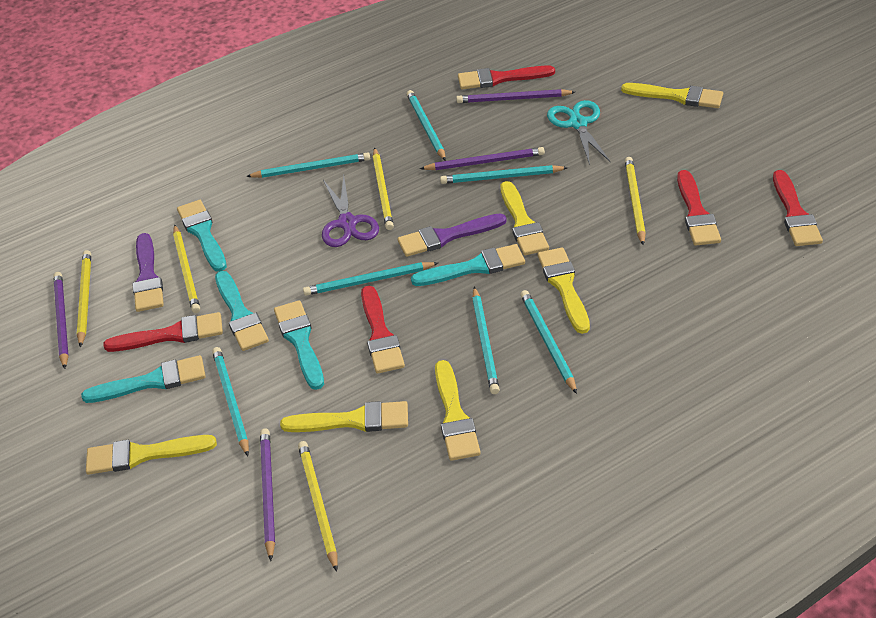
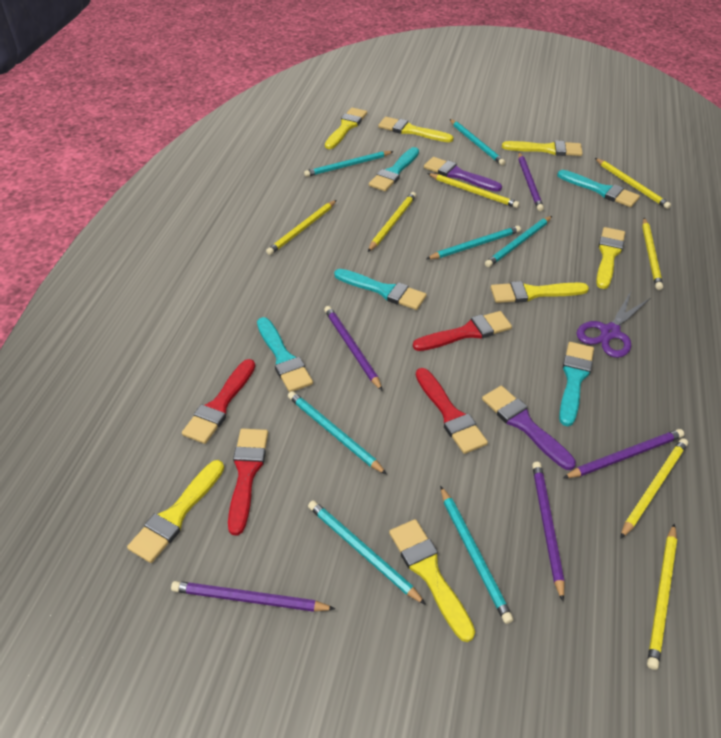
purple pencil: [54,272,69,369] [260,429,275,561] [420,147,545,170] [456,89,575,103] = 4 -> [171,581,335,612] [324,306,383,391] [518,152,544,211] [532,462,564,601] [563,429,684,478] = 5
red brush: [104,312,223,352] [361,286,405,374] [458,65,555,89] [677,170,721,246] [773,170,823,246] = 5 -> [182,359,255,444] [228,428,268,535] [413,311,512,351] [416,368,488,454] = 4
turquoise scissors: [547,100,611,165] = 1 -> none = 0
yellow brush: [86,435,217,475] [280,401,408,432] [435,360,481,461] [501,181,549,255] [538,247,590,334] [621,83,723,108] = 6 -> [127,460,224,563] [325,108,367,149] [378,117,453,142] [389,519,475,642] [491,281,589,303] [502,140,583,156] [596,227,625,289] = 7
yellow pencil: [77,250,91,347] [173,224,200,313] [298,441,338,572] [373,147,394,230] [625,157,646,245] = 5 -> [266,200,337,255] [368,192,416,252] [427,173,520,208] [595,158,671,209] [620,438,688,539] [642,218,663,290] [647,524,677,670] = 7

